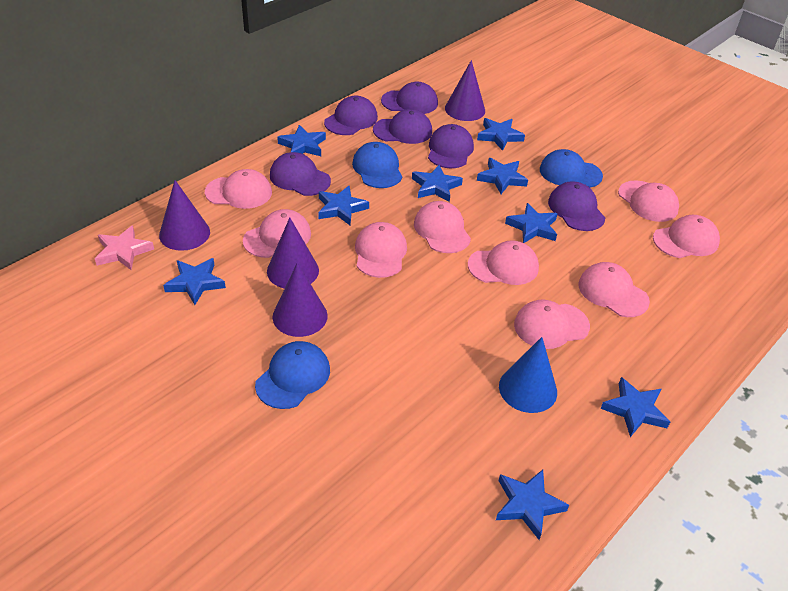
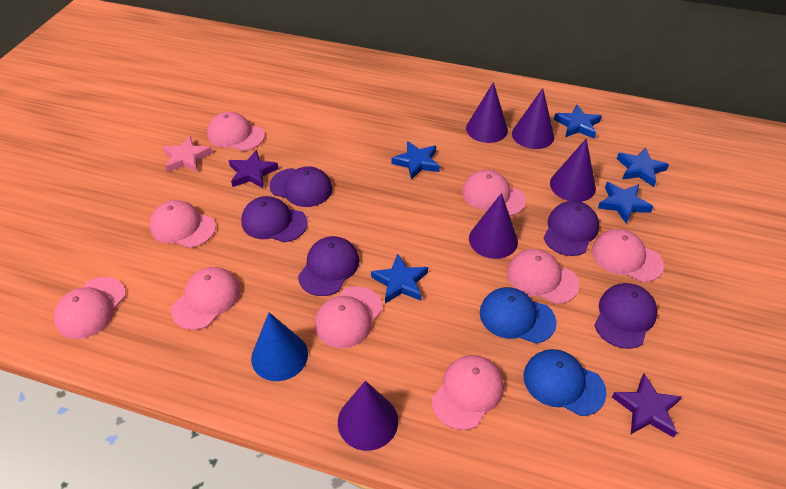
blue cap: [255,341,330,409] [352,142,402,188] [540,149,603,188] = 3 -> [480,287,556,343] [524,349,607,416] = 2
blue star: [163,258,226,305] [277,125,326,156] [318,185,369,225] [412,165,463,202] [477,118,525,151] [477,158,528,194] [496,470,569,540] [505,203,558,243] [600,377,670,437] = 9 -> [371,254,428,304] [391,141,440,180] [554,105,602,139] [598,182,653,224] [617,148,669,187] = 5
purple cap: [270,152,331,196] [324,96,378,135] [373,109,432,144] [381,82,438,114] [428,124,474,168] [548,181,605,231] = 6 -> [241,196,308,243] [269,166,332,207] [298,236,359,296] [544,201,599,256] [594,283,657,349] = 5
purple cone: [159,180,210,251] [267,217,319,289] [273,263,328,337] [445,60,485,121] = 4 -> [338,381,398,451] [466,82,508,143] [469,193,518,259] [512,88,554,149] [550,138,596,202] = 5
purple star: none = 0 -> [229,150,279,188] [612,374,682,438] = 2

